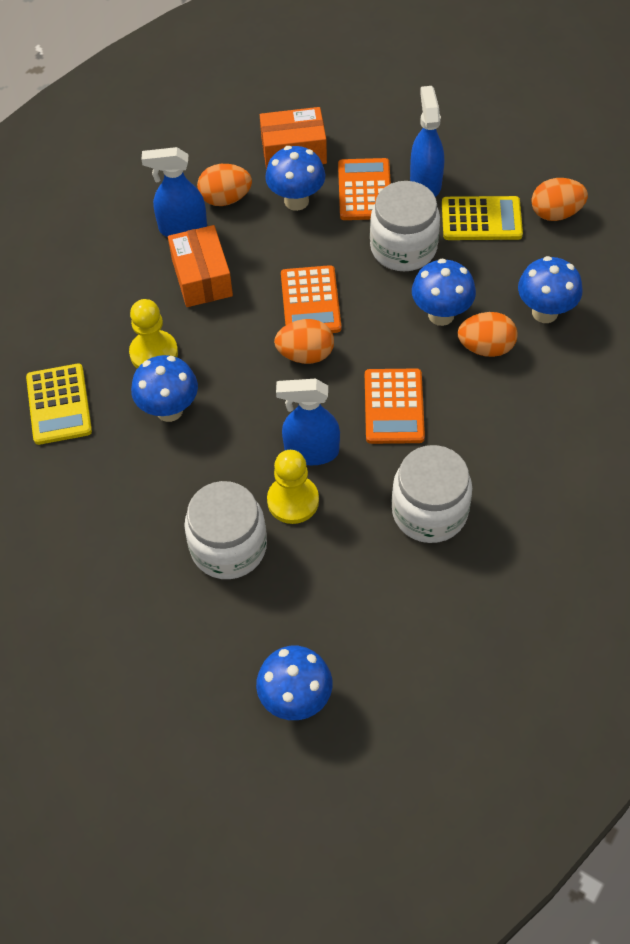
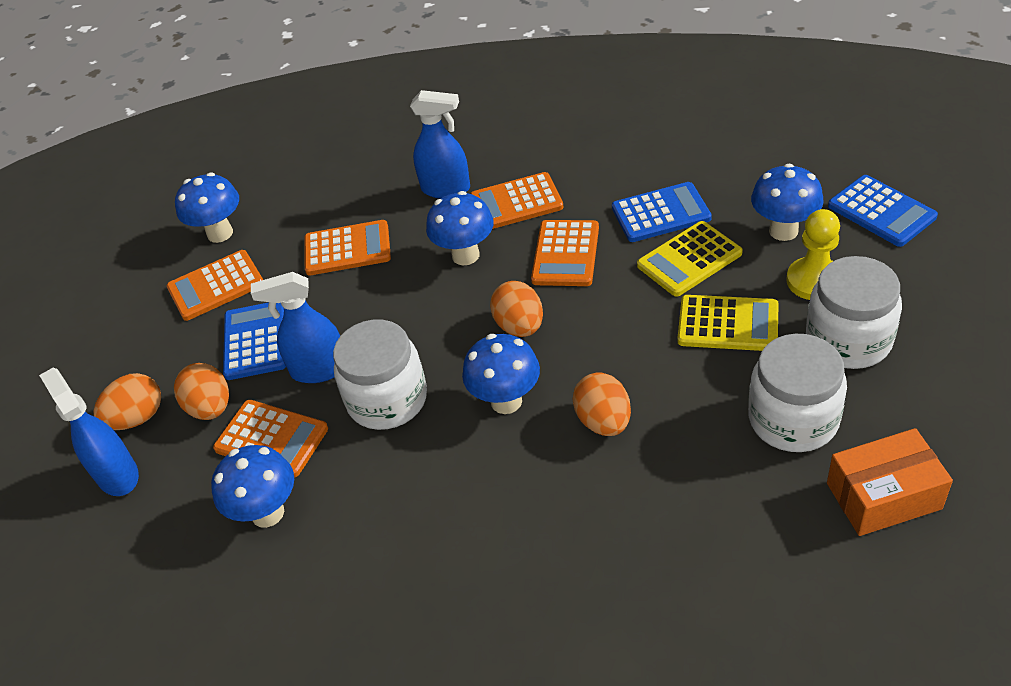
blue calculator: none = 0 -> [223,302,286,380] [612,182,712,242] [828,175,938,247] = 3
orange box: [168,225,233,307] [260,107,327,170] = 2 -> [827,428,953,536] = 1
orange calculator: [281,265,341,333] [338,158,391,220] [365,368,425,444] = 3 -> [166,250,263,321] [213,400,328,478] [305,220,391,275] [470,172,564,229] [531,220,599,286] = 5
yellow pawn: [129,299,178,368] [267,450,319,524] = 2 -> [787,209,840,300] = 1

